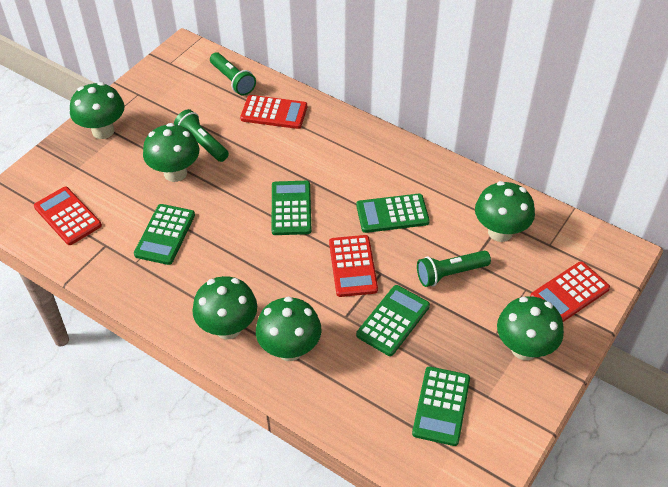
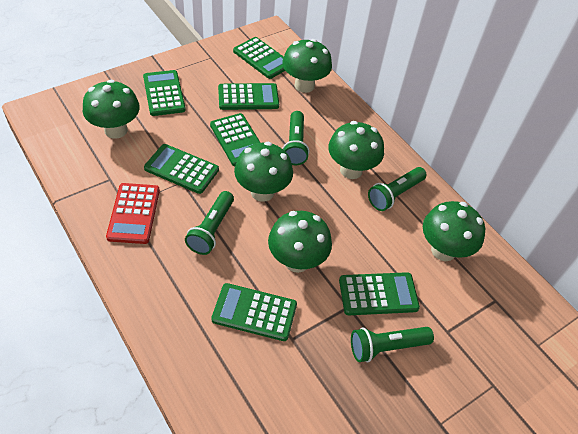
green calculator: [134,204,195,265] [272,181,312,235] [356,194,430,233] [356,285,430,356] [412,366,470,446] = 5 -> [143,70,186,116] [144,144,219,194] [210,113,261,166] [211,283,297,341] [218,83,279,110] [233,37,285,79] [339,272,420,315] = 7
green flashlight: [174,109,229,162] [210,52,256,96] [417,251,491,287] = 3 -> [185,191,234,255] [282,111,309,165] [351,327,434,362] [368,167,427,211] = 4
red calculator: [34,187,102,245] [240,95,307,129] [329,235,378,297] [531,261,610,322] = 4 -> [106,183,160,244] = 1

